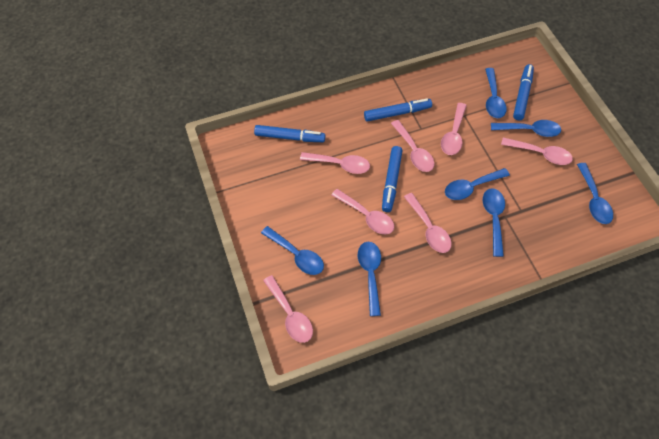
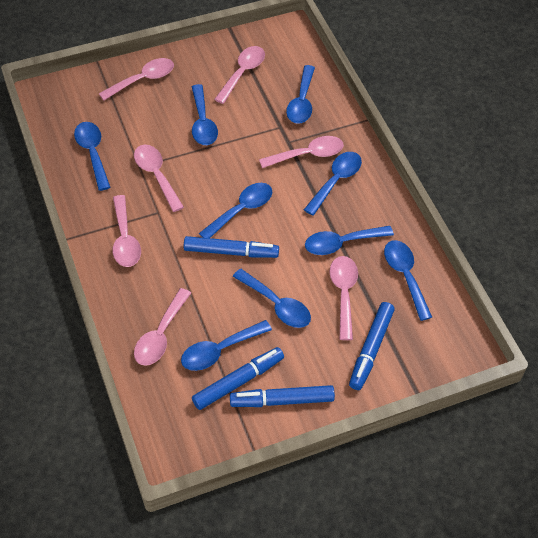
blue spoon: [261,226,324,275] [358,242,381,316] [445,168,510,200] [483,188,505,257] [485,68,507,118] [491,120,561,137] [577,163,613,224] = 7 -> [74,122,111,191] [181,320,272,371] [192,84,218,145] [199,183,272,238] [233,269,311,328] [286,65,315,124] [304,152,362,216] [305,226,394,255] [384,240,432,321] = 9

